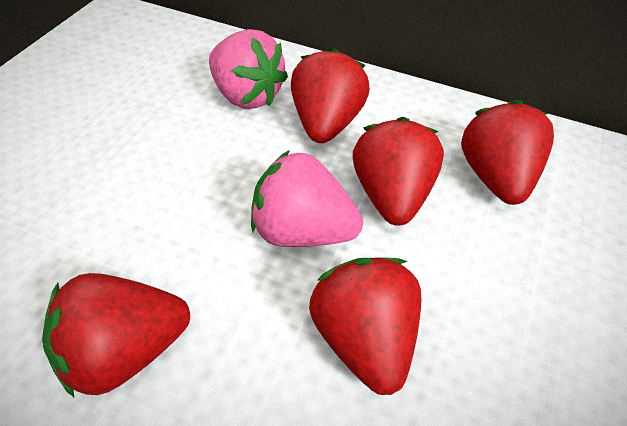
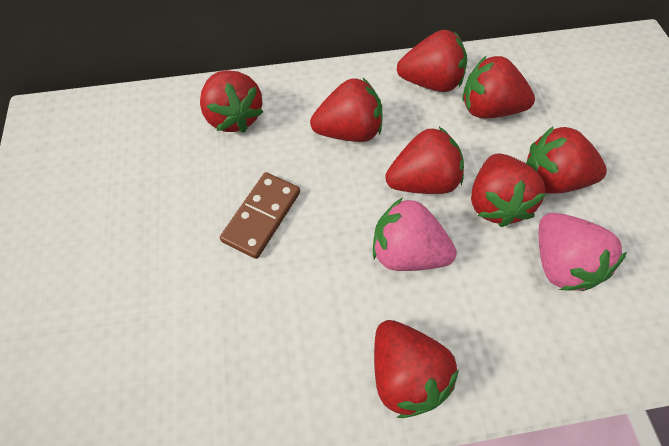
brown domino: none = 0 -> [220,172,300,259] = 1
red strawberry: [42,273,190,397] [291,47,370,143] [309,258,421,395] [353,117,444,226] [461,100,554,205] = 5 -> [200,70,263,133] [310,78,383,142] [374,320,459,418] [385,127,464,194] [397,30,467,92] [462,55,535,119] [471,153,546,227] [526,126,607,194] = 8

